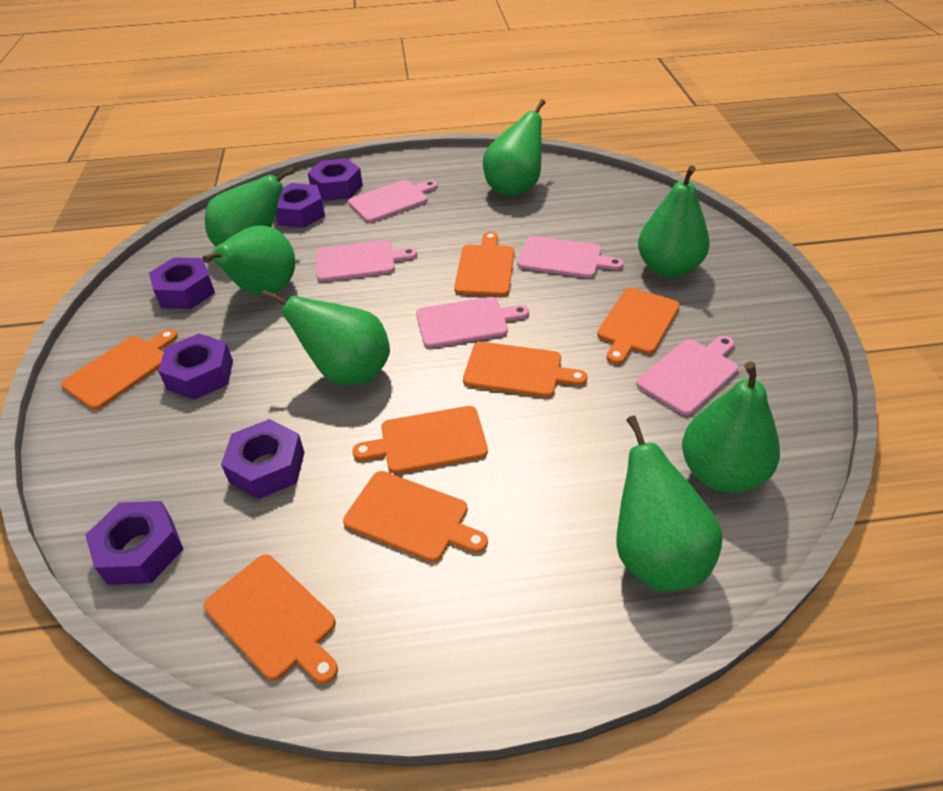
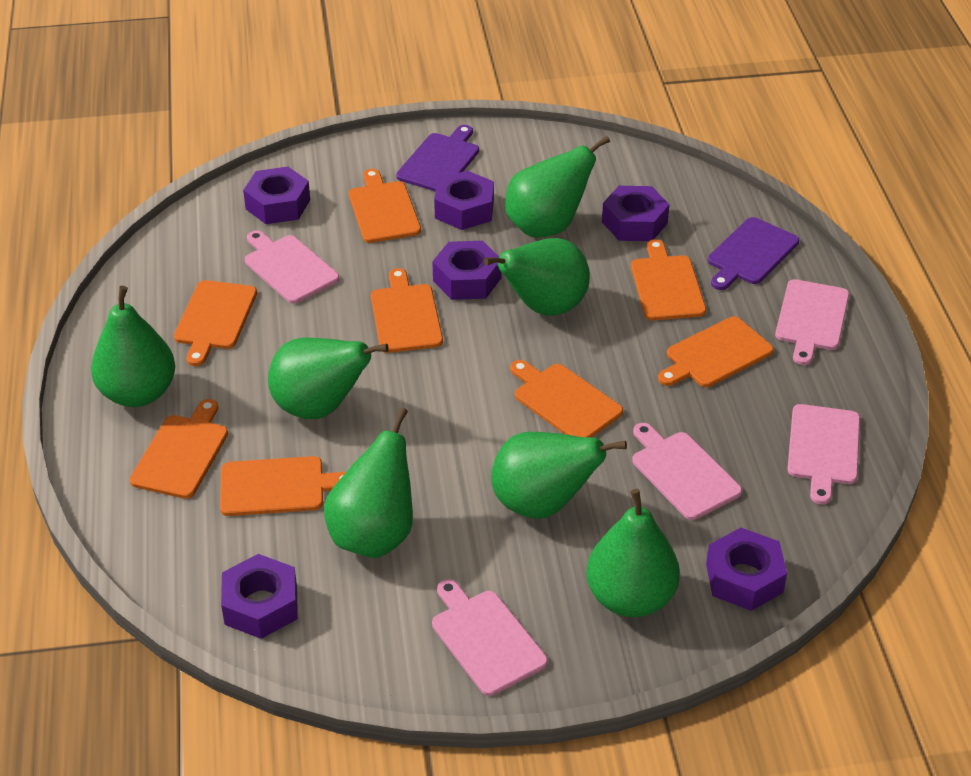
orange cutting board: [61,329,178,410] [204,554,338,684] [343,471,488,562] [352,406,488,474] [454,232,514,296] [463,342,587,397] [597,288,680,364] = 7 -> [130,399,228,499] [174,280,257,366] [220,456,346,516] [349,169,421,243] [371,268,443,353] [510,360,623,437] [631,239,706,321] [658,316,774,387] = 8
purple cutting board: none = 0 -> [396,125,479,191] [708,217,799,290] = 2

